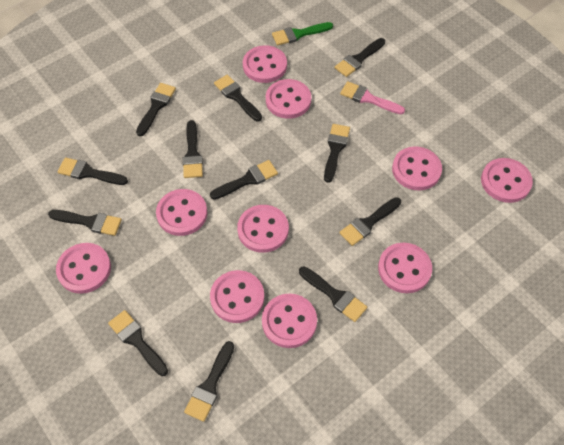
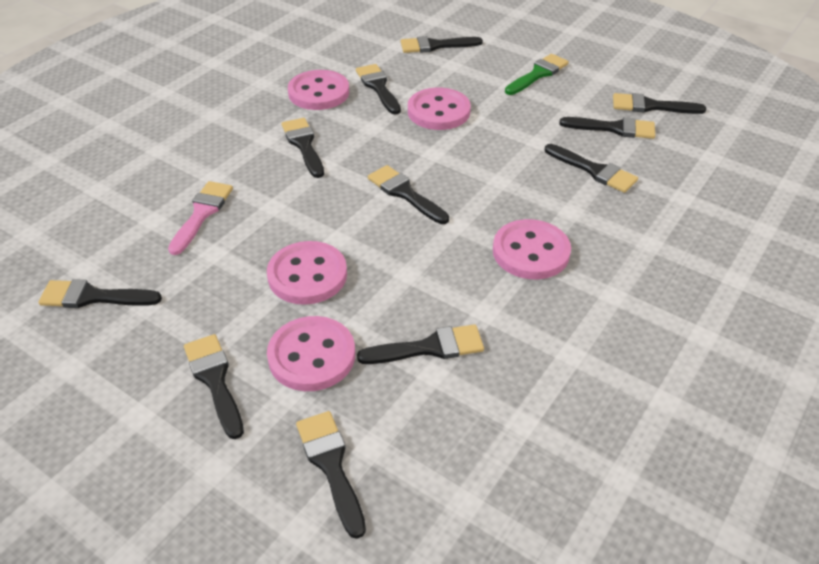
black brush: [48,210,122,236] [58,157,128,185] [108,310,168,376] [136,83,176,136] [183,120,203,178] [184,341,234,422] [210,160,278,199] [214,75,262,121] [299,266,367,322] [324,124,350,183] [335,38,385,77] [339,197,401,246] = 12 -> [38,279,162,308] [184,334,244,439] [282,118,324,178] [296,411,366,539] [356,64,401,115] [357,324,484,364] [368,165,449,224] [401,36,483,53] [545,144,638,193] [559,117,655,139] [613,93,706,114] = 11
pink button: [56,243,111,294] [156,189,207,236] [210,270,264,323] [237,205,289,253] [243,45,287,83] [262,294,317,348] [266,79,311,119] [378,243,432,293] [392,146,442,191] [481,158,533,203] = 10 -> [267,241,347,305] [267,316,355,391] [288,70,349,110] [408,88,471,130] [493,219,571,279] = 5

